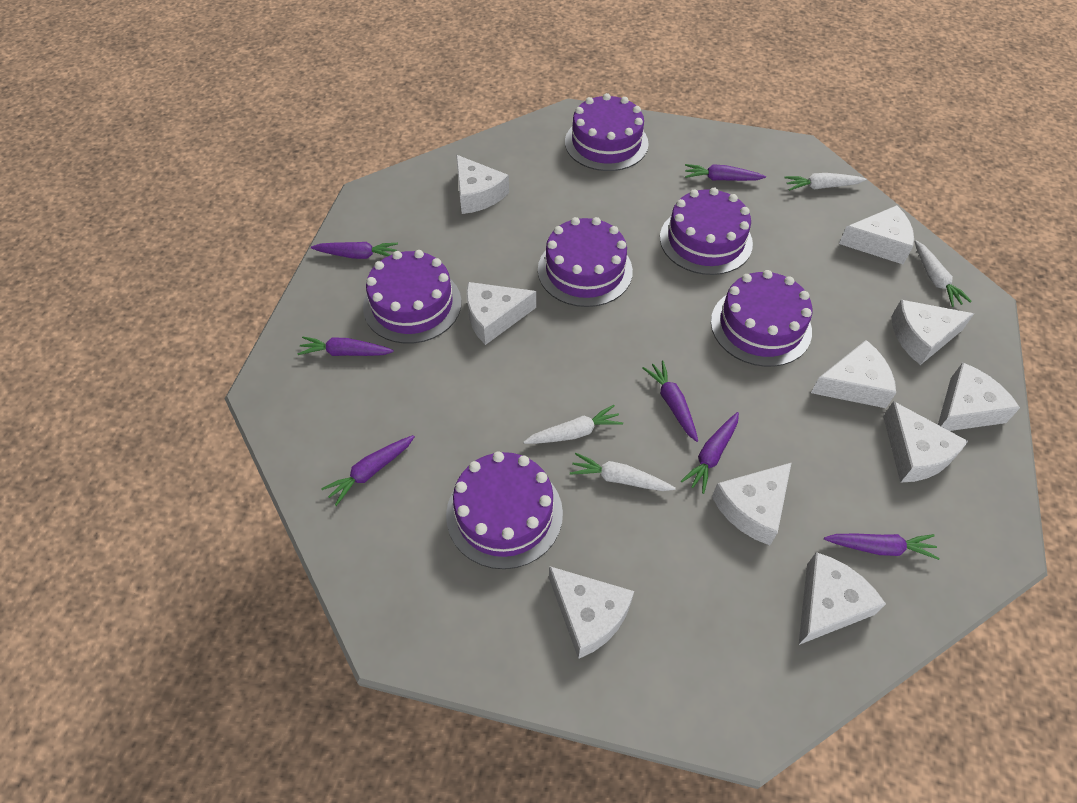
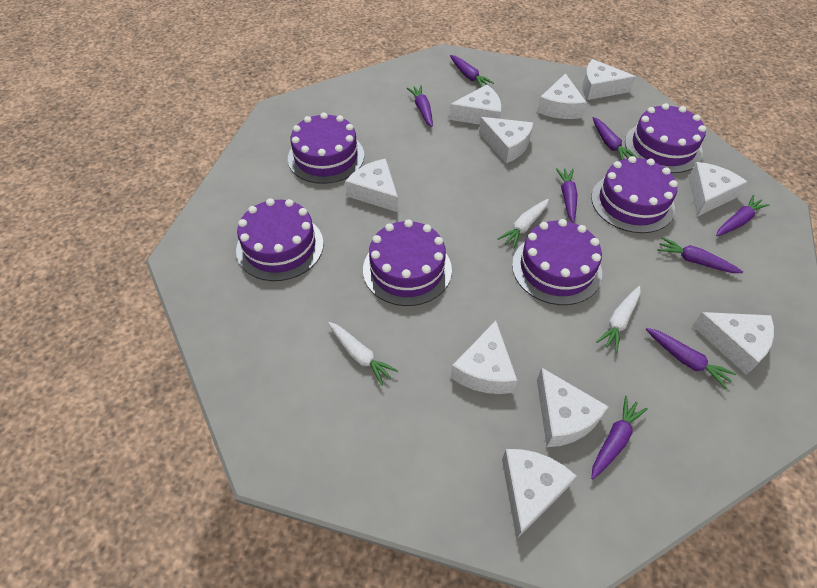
purple carrot: [297,336,394,356] [311,242,398,259] [321,435,415,506] [643,360,698,442] [681,412,739,494] [685,164,766,181] [824,534,940,560] = 7 -> [407,85,433,127] [450,55,494,87] [556,168,577,223] [591,396,648,479] [593,117,638,160] [646,328,736,389] [657,237,743,273] [716,195,770,236] = 8
white carrot: [523,405,623,444] [570,453,676,491] [784,173,867,191] [914,240,972,307] = 4 -> [328,322,398,386] [498,199,549,248] [596,286,640,353] = 3

